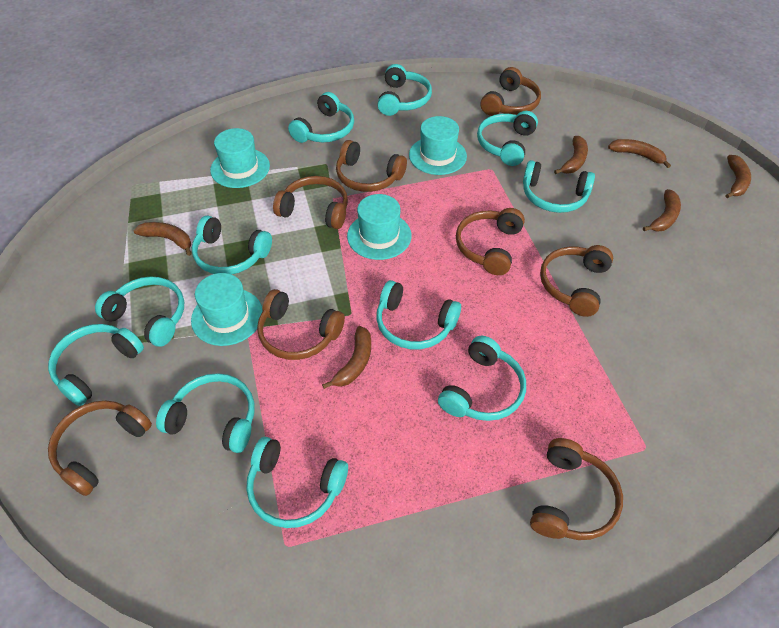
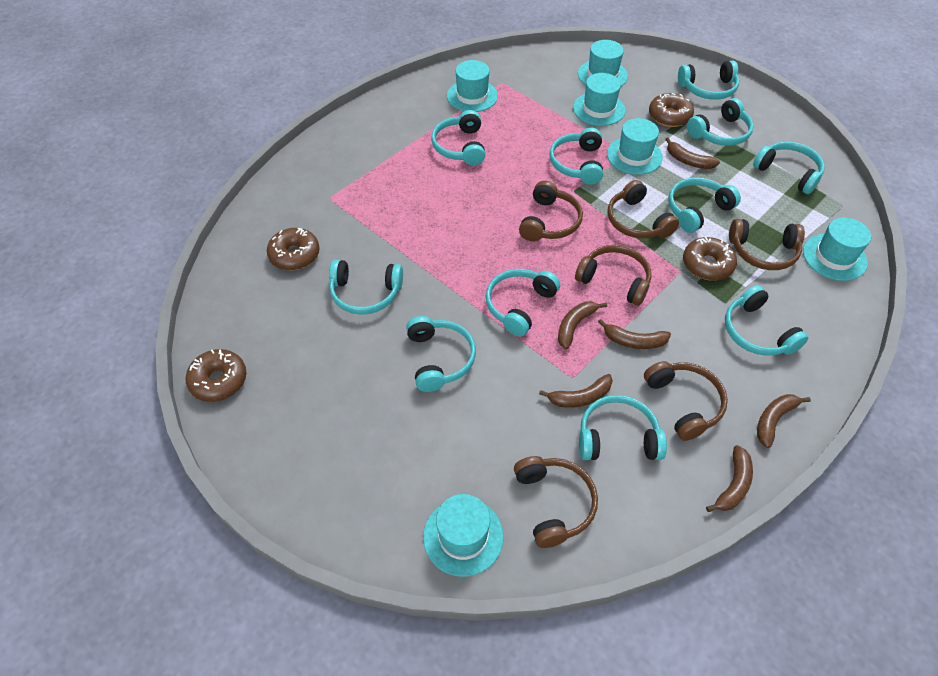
brown donut: none = 0 -> [186,349,247,402] [267,228,320,270] [649,93,694,127] [683,237,737,281] = 4
brown headphones: [48,401,152,496] [257,289,345,360] [273,176,348,229] [336,140,407,192] [456,208,525,275] [481,67,541,116] [530,438,623,540] [540,245,613,317] = 8 -> [514,456,598,548] [519,181,583,241] [575,245,651,306] [608,180,679,238] [644,361,728,441] [729,219,805,270] = 6
turquoise hat: [191,273,263,346] [210,128,270,188] [347,194,412,260] [409,116,467,175] = 4 -> [423,494,504,577] [447,60,498,112] [573,73,625,126] [578,40,628,86] [607,118,663,175] [803,218,871,281] = 6

